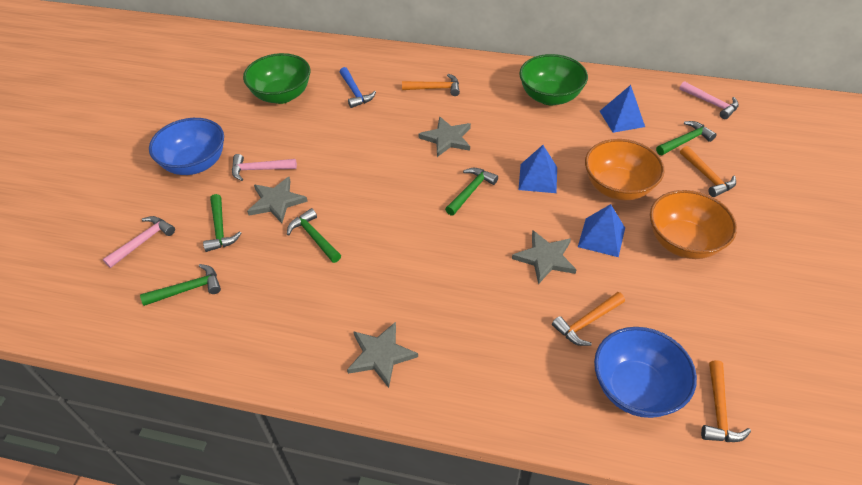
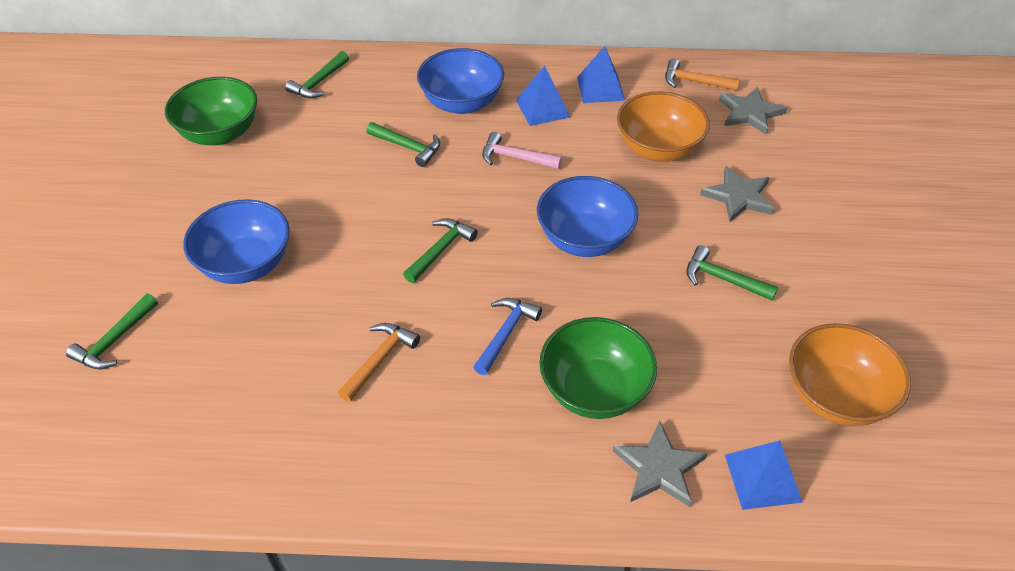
blue bowl: [149,118,224,175] [594,327,697,418] = 2 -> [183,199,290,284] [417,48,504,114] [537,176,639,257] = 3
grey star: [247,177,308,223] [347,322,418,388] [418,116,471,157] [512,230,577,284] = 4 -> [613,421,708,507] [700,166,775,222] [719,87,787,135] = 3
orange hammer: [402,74,460,96] [552,292,625,346] [680,146,736,197] [701,360,751,442] = 4 -> [338,323,420,402] [665,59,740,91] = 2
pink hammer: [103,216,175,268] [232,154,297,181] [679,81,739,119] = 3 -> [482,132,562,169] = 1

